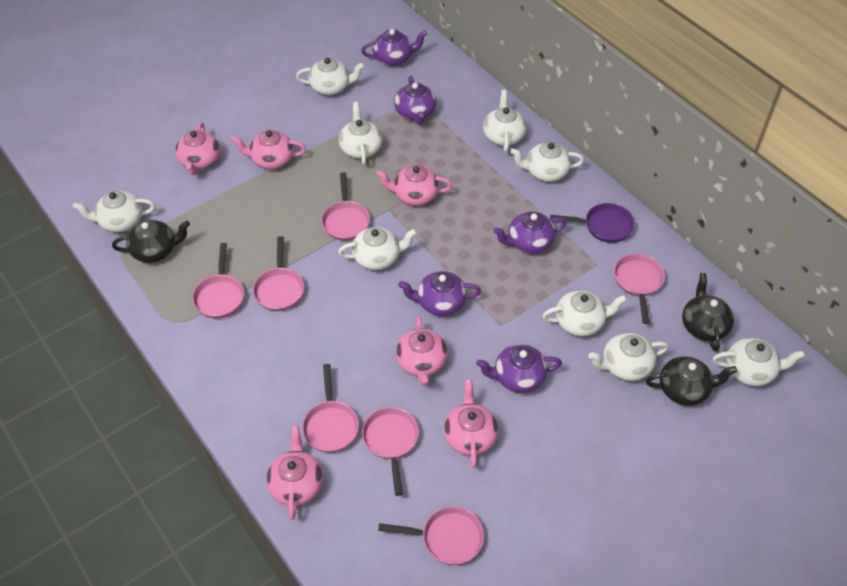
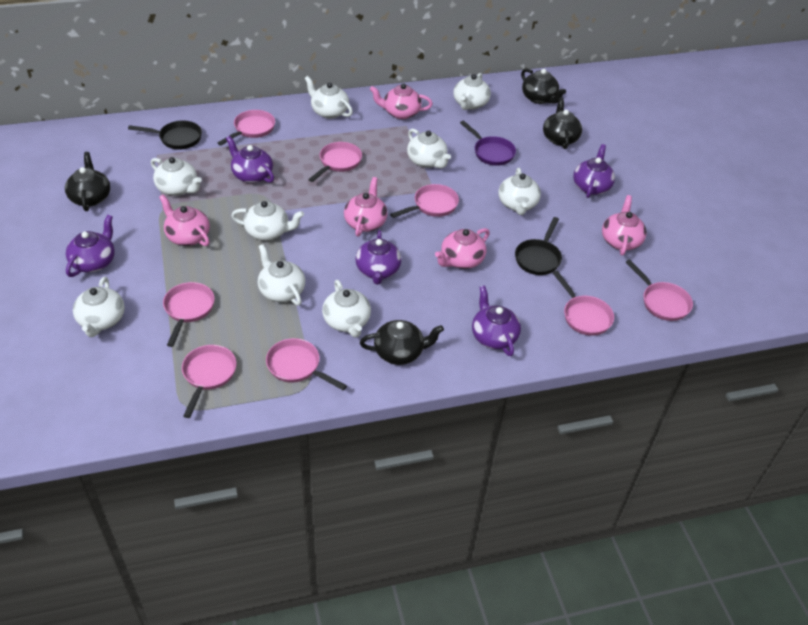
black pan: none = 0 -> [128,121,202,150] [515,217,562,275] = 2
black teapot: [112,220,190,263] [646,356,737,406] [682,273,734,352] = 3 -> [65,152,110,211] [360,320,444,365] [521,69,566,104] [543,97,582,149] = 4
pink pan: [192,243,244,319] [253,236,304,311] [302,364,359,453] [321,172,370,241] [362,407,419,496] [378,506,484,565] [614,254,665,324] = 7 -> [163,282,215,347] [182,345,237,418] [218,110,275,146] [266,338,347,390] [308,142,362,182] [390,184,459,218] [553,271,614,336] [625,260,693,321] = 8
pink teapot: [175,122,220,175] [231,130,306,169] [266,425,323,519] [376,165,452,206] [396,316,447,386] [444,379,498,468] = 6 -> [159,195,210,246] [344,177,388,237] [370,83,433,119] [435,228,490,269] [602,195,647,256] = 5

